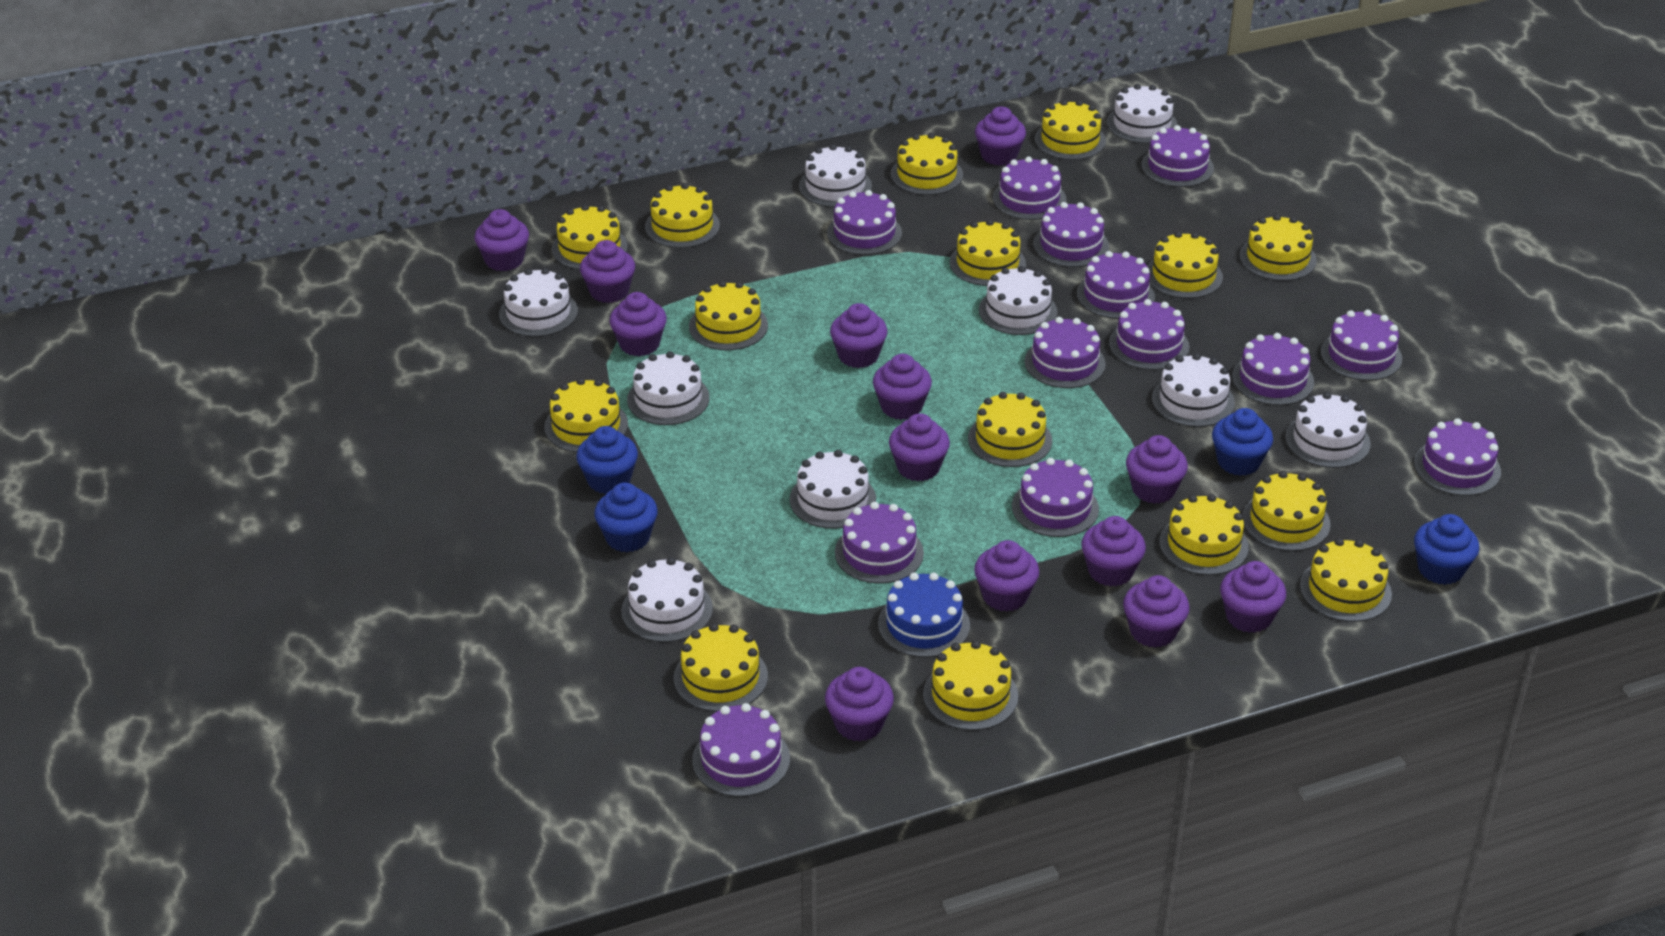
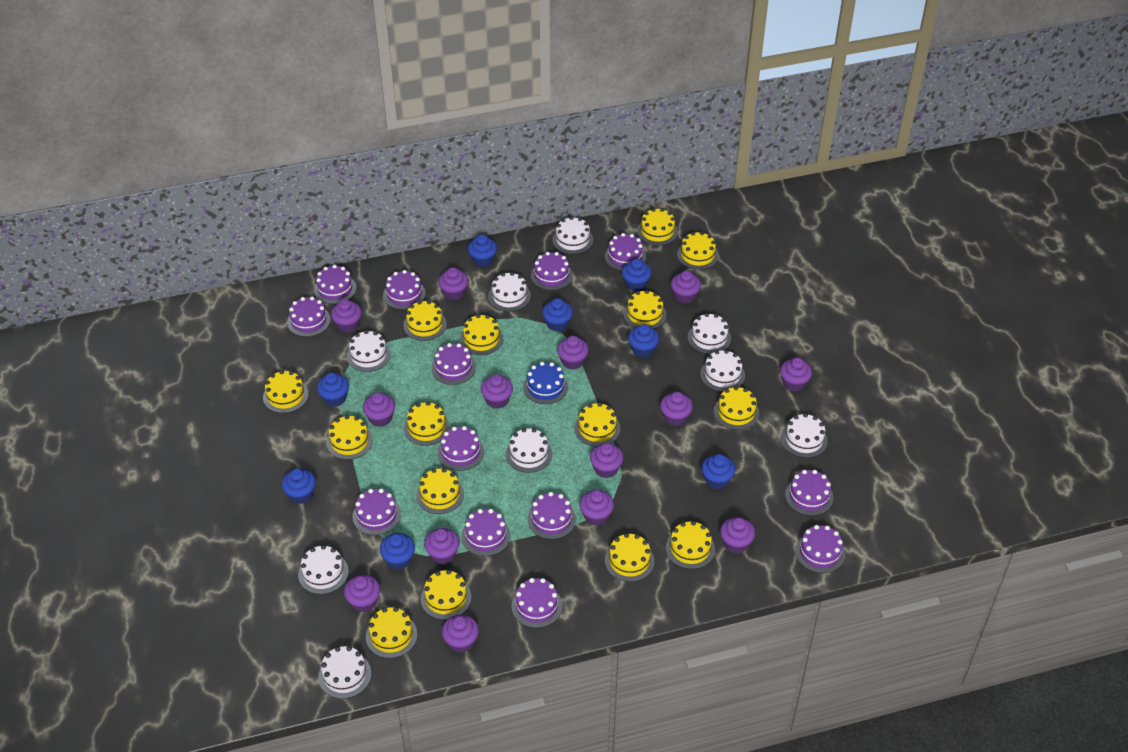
blue cupcake: [576,426,638,494] [594,482,658,552] [1212,408,1273,476] [1414,514,1479,585] = 4 -> [282,468,316,504] [317,373,349,407] [380,533,415,570] [468,235,497,267] [542,298,573,332] [622,259,652,291] [628,324,659,358] [701,454,735,489] = 8
purple cupcake: [474,209,529,271] [580,240,635,303] [609,292,667,356] [825,667,894,741] [830,303,888,368] [873,354,932,420] [889,413,950,481] [974,540,1039,612] [975,107,1026,166] [1081,516,1146,587] [1123,575,1190,648] [1126,435,1188,504] [1220,561,1286,633] = 13 -> [331,299,362,333] [344,575,380,612] [363,392,395,427] [424,528,460,564] [438,267,469,300] [442,614,479,653] [481,374,513,409] [557,336,589,370] [580,490,614,525] [590,443,623,478] [660,392,693,426] [671,271,701,304] [720,517,755,553] [780,357,812,392] = 14

